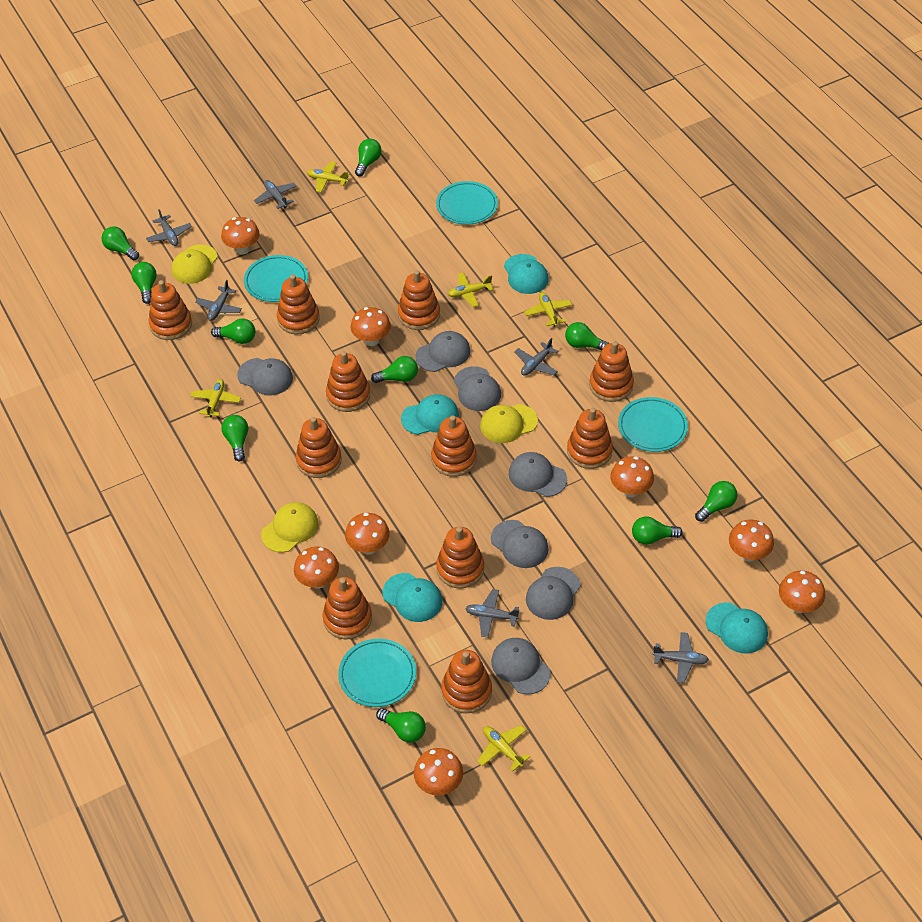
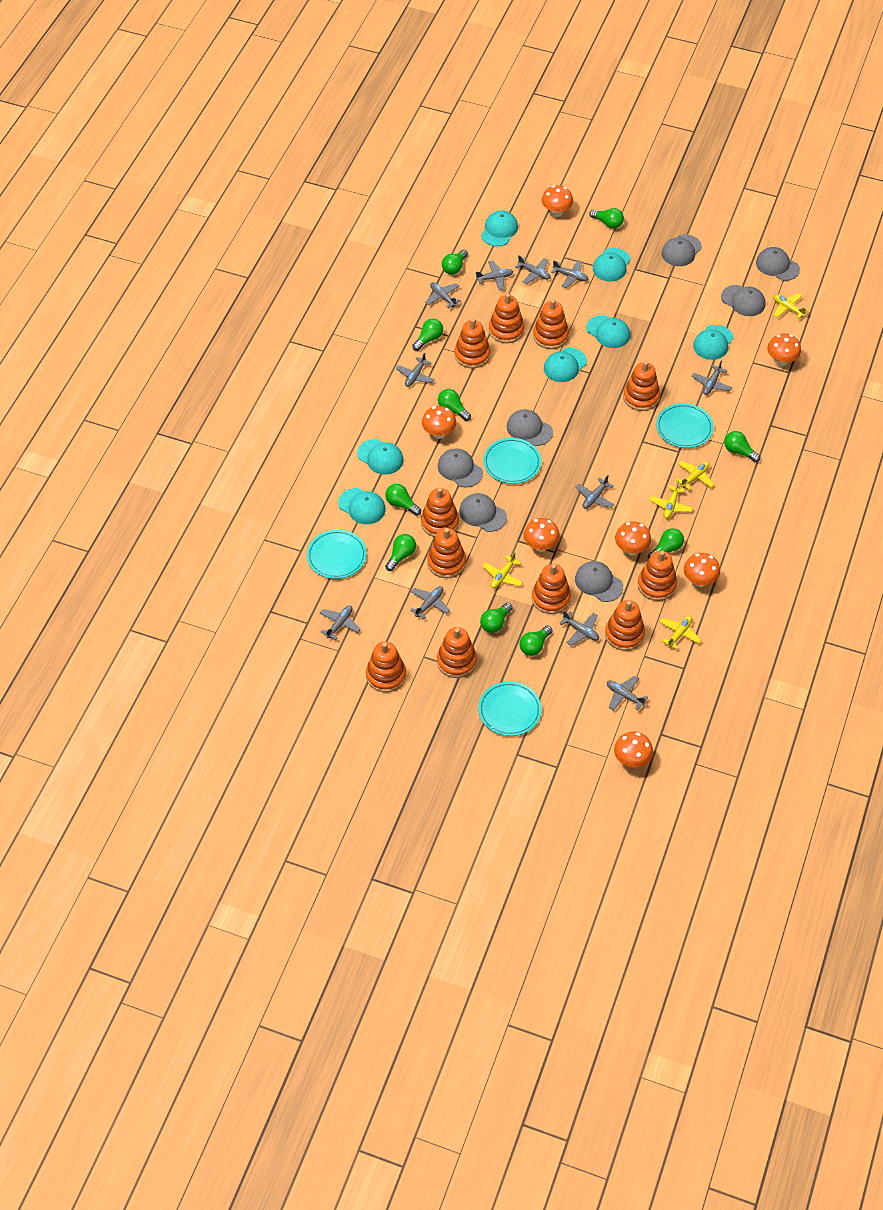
grey plane: [146,209,192,246] [195,280,242,321] [254,180,297,209] [465,589,519,638] [514,338,558,376] [653,632,709,683] = 6 -> [320,606,361,640] [395,352,435,387] [410,586,450,619] [425,282,461,308] [475,261,513,290] [515,255,551,284] [551,260,588,288] [559,611,599,646] [575,475,614,509] [607,676,648,711] [692,361,732,395] = 11
orange mushroom: [221,217,260,255] [294,546,339,589] [345,513,390,555] [351,307,391,346] [414,748,463,796] [610,456,654,497] [729,520,774,562] [779,571,825,613] = 8 -> [422,406,456,439] [524,518,560,552] [542,185,573,217] [614,732,653,768] [615,521,651,555] [684,553,720,587] [767,333,801,366] = 7
turquoise cap: [383,573,442,622] [401,394,459,435] [504,254,549,294] [706,602,768,653] = 4 -> [338,488,386,524] [357,439,403,475] [481,211,518,246] [544,348,587,382] [587,315,630,348] [593,248,630,281] [693,325,733,360] = 7
yellow cap: [171,244,218,284] [261,502,319,553] [480,404,538,443] = 3 -> none = 0

